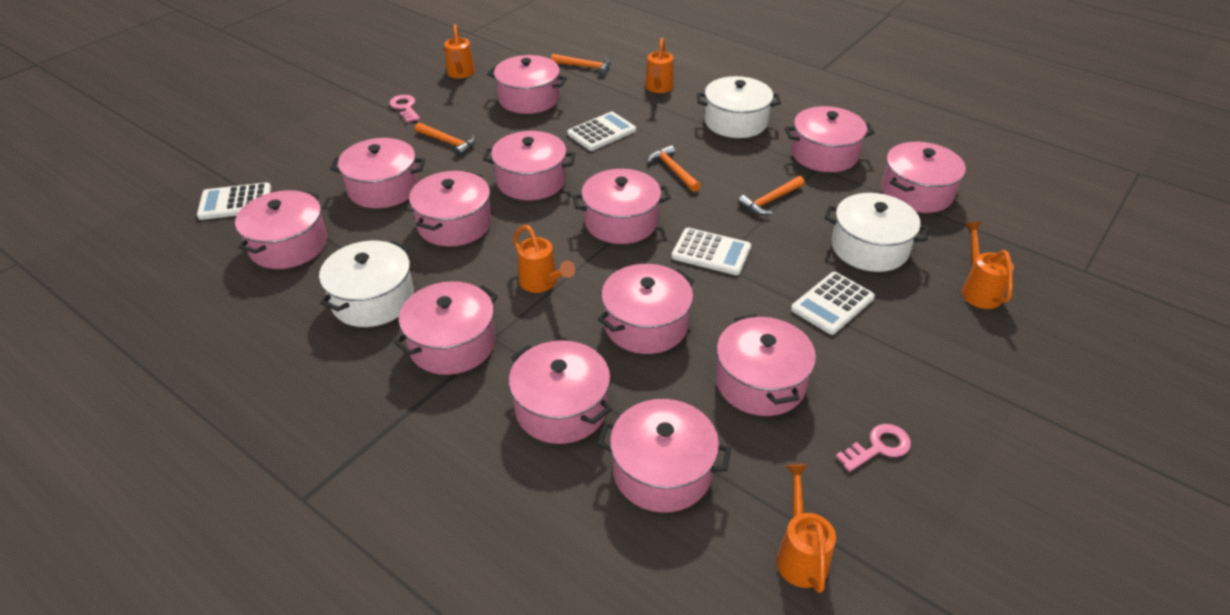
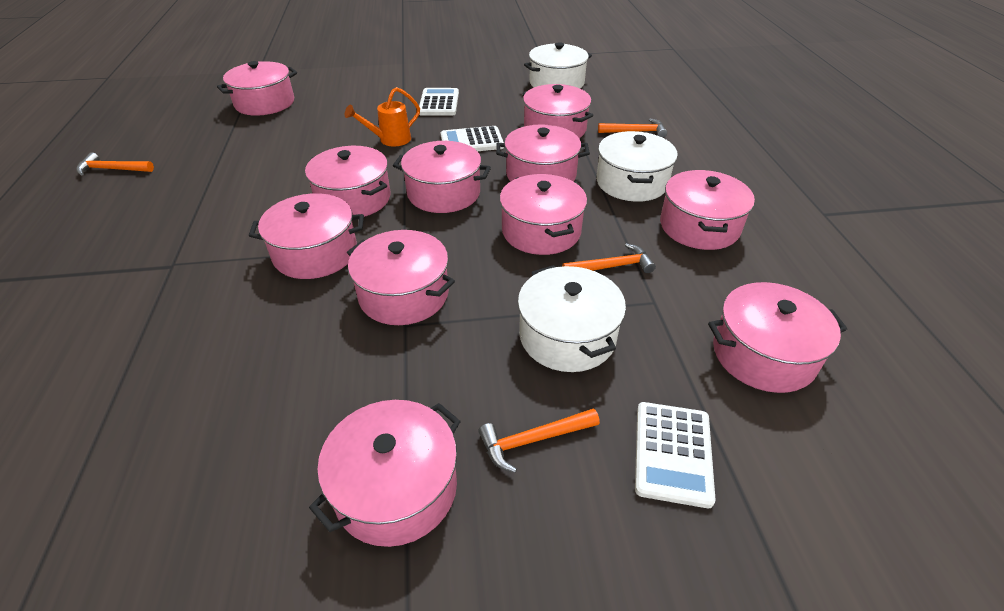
orange watering can: [444,24,475,78] [513,225,575,293] [645,38,674,93] [776,464,836,593] [962,221,1014,309] = 5 -> [345,87,420,146] = 1
pink key: [389,95,420,123] [836,424,911,472] = 2 -> none = 0
pink pot: [235,190,327,269] [330,138,425,209] [394,281,498,375] [409,171,492,247] [483,131,575,200] [487,55,567,114] [509,340,612,444] [572,169,671,244] [597,399,731,513] [598,264,694,354] [716,314,816,416] [785,106,875,172] [881,142,966,213] = 13 -> [217,61,297,116] [249,193,364,279] [305,146,390,217] [309,400,461,547] [347,230,455,325] [393,141,491,213] [496,124,590,182] [500,174,587,255] [522,84,593,138] [660,170,755,250] [708,282,847,393] = 11
white calculator: [197,182,271,220] [567,112,636,151] [671,228,751,275] [791,272,875,335] = 4 -> [419,88,459,116] [441,126,504,151] [635,402,716,508] = 3

